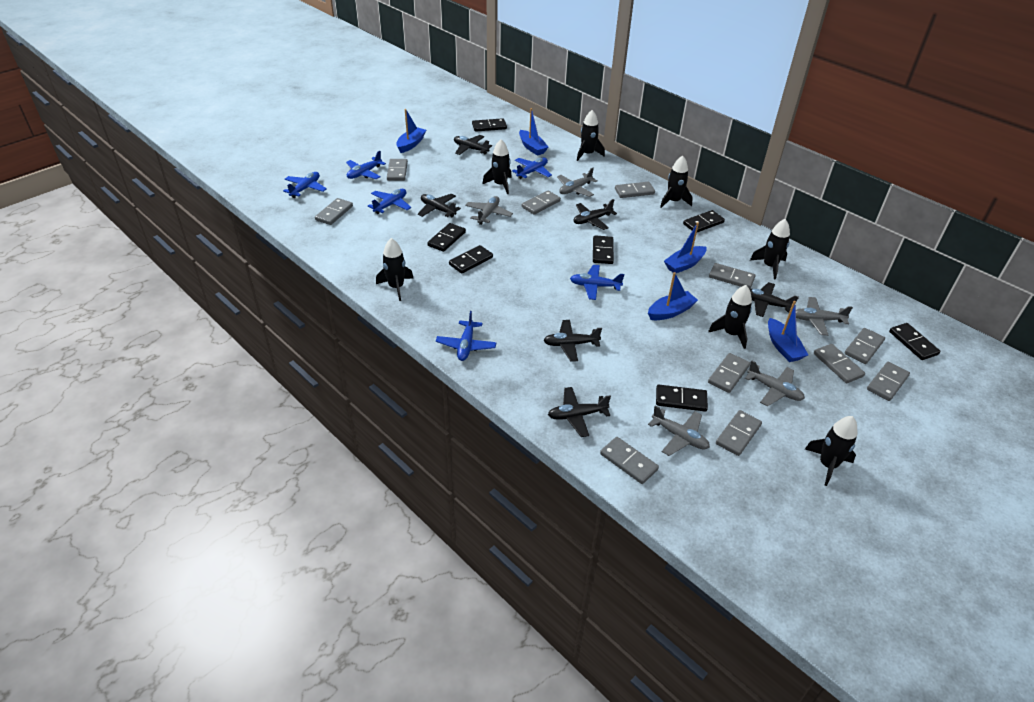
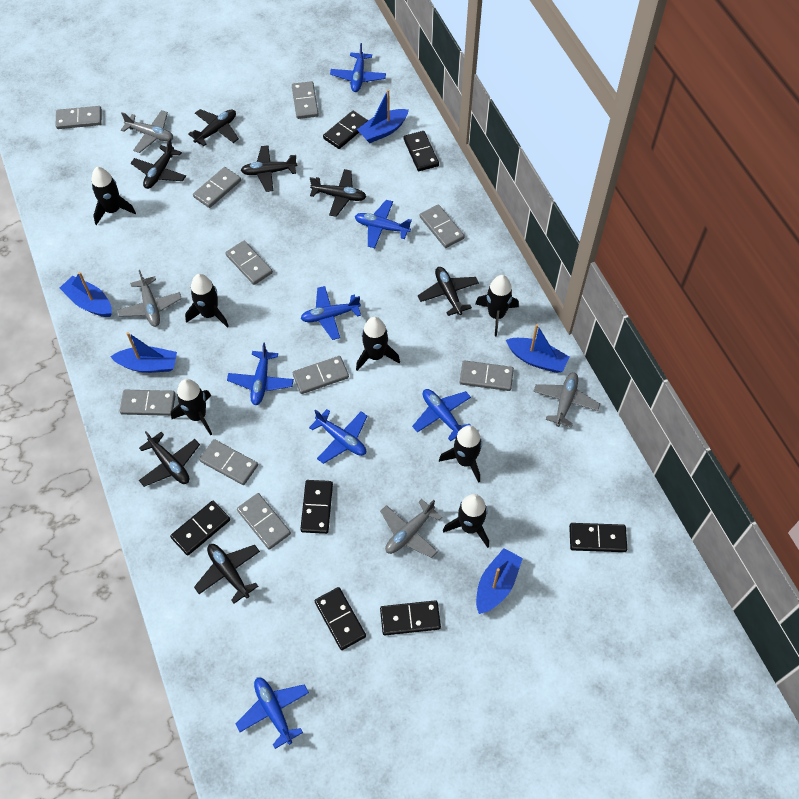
black plane: [418,194,461,217] [454,135,492,155] [543,320,602,362] [548,387,611,437] [573,199,617,230] [749,282,799,317] = 6 -> [131,138,186,189] [139,431,200,487] [188,109,239,146] [194,544,260,604] [241,145,297,192] [310,169,366,217] [418,267,479,316] = 7
blue plane: [283,172,327,198] [346,151,386,179] [368,189,411,214] [436,311,496,361] [512,158,552,179] [570,265,624,300] = 6 -> [227,343,294,405] [236,678,309,749] [300,286,361,340] [309,409,367,464] [330,43,386,92] [355,200,412,248] [412,389,471,441] = 7
grey domino: [315,198,353,225] [387,159,408,181] [522,190,561,215] [600,437,659,484] [615,182,655,198] [708,353,750,393] [709,263,756,288] [716,410,762,456] [814,344,865,383] [844,328,885,364] [867,362,910,401] = 11 -> [55,106,102,129] [120,390,176,416] [193,167,241,208] [199,439,258,485] [226,241,273,285] [237,493,291,550] [292,81,319,119] [293,356,349,394] [420,204,465,248] [460,360,514,391] = 10
grey plane: [465,196,513,225] [557,168,597,197] [648,405,710,456] [745,360,805,407] [796,297,853,336] = 5 -> [118,270,182,327] [121,110,173,153] [380,499,442,558] [533,372,600,428] = 4

